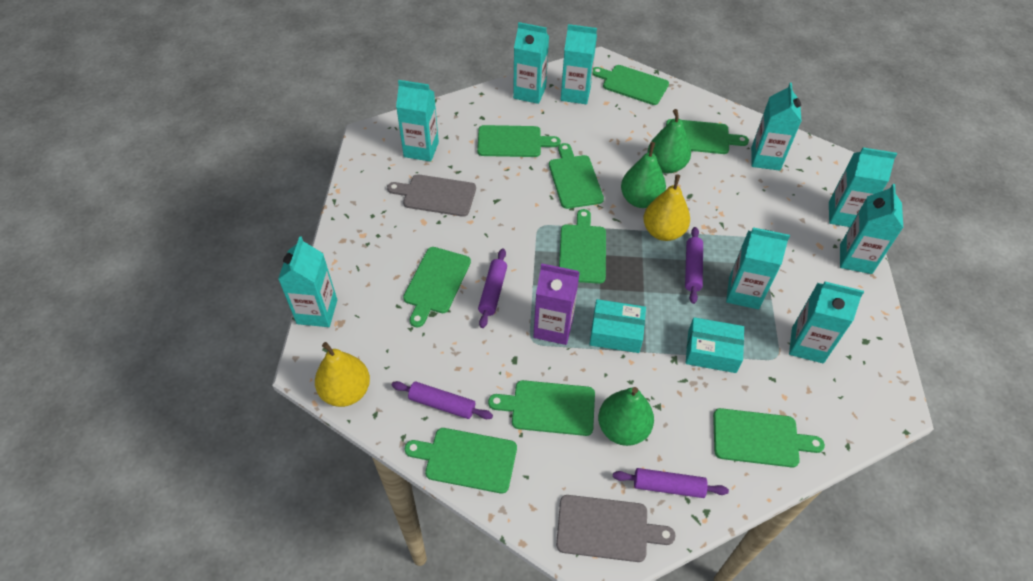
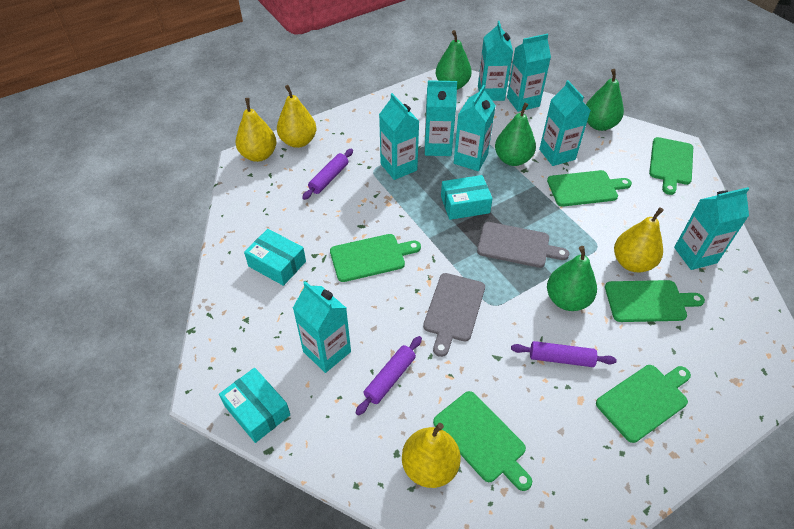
green cutting board: [403,247,471,327] [404,428,517,493] [477,125,561,157] [488,380,595,436] [549,143,604,209] [559,209,606,284] [592,65,669,105] [666,119,749,154] [713,408,825,467] = 9 -> [330,234,421,282] [433,391,532,491] [547,170,632,207] [596,365,691,443] [605,280,705,322] [649,137,693,195] = 6
green pear: [598,387,654,446] [621,142,666,208] [647,109,691,173] = 3 -> [436,30,472,90] [495,102,536,166] [547,246,597,311] [586,69,624,131] = 4
purple carton: [533,263,580,345] = 1 -> none = 0
purple rolling pin: [392,381,493,419] [478,248,507,328] [613,468,729,498] [685,227,703,304] = 4 -> [302,149,353,200] [356,336,422,416] [511,341,617,367] = 3
turquoise box: [589,299,646,353] [686,317,744,373] = 2 -> [219,368,290,443] [244,229,306,286] [441,175,493,220] = 3
turquoise carton: [278,236,337,327] [396,80,439,162] [513,22,549,104] [561,24,597,104] [726,227,790,309] [751,83,801,171] [789,282,864,363] [829,147,897,227] [840,184,903,274] = 9 -> [293,281,351,373] [379,93,419,180] [425,80,457,156] [454,85,496,171] [478,21,513,101] [507,34,551,112] [539,80,591,166] [674,187,749,270] = 8
yellow pear: [315,342,370,407] [643,174,690,241] = 2 -> [236,98,277,162] [277,85,316,148] [402,423,461,488] [614,207,664,272] = 4

